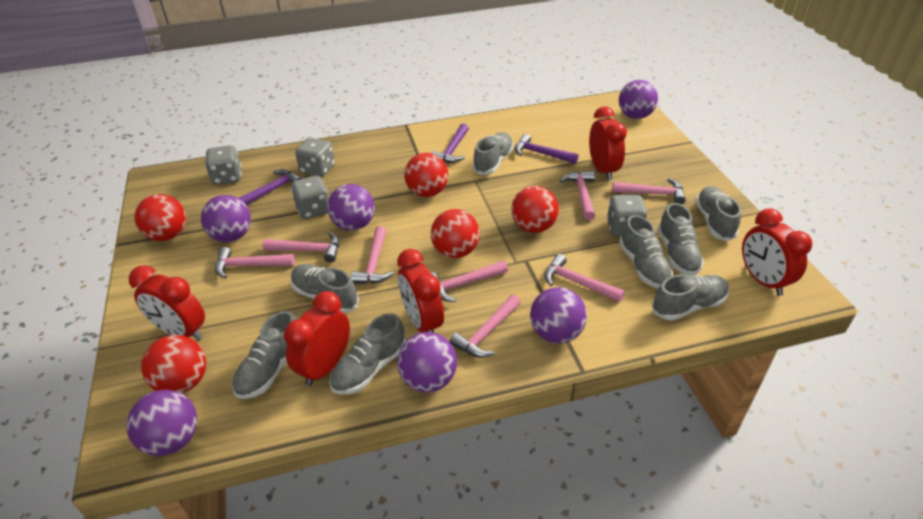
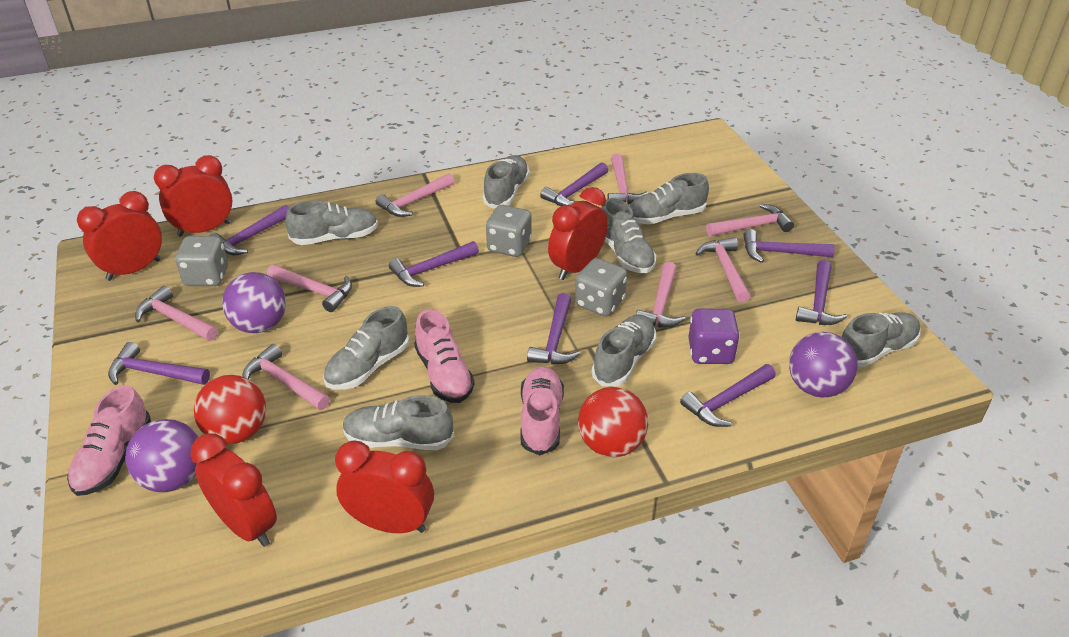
grey dice: [205,145,242,185] [291,176,329,219] [295,138,335,177] [607,195,647,237] = 4 -> [175,236,228,286] [486,205,532,257] [575,258,627,317] = 3
pink shoe: none = 0 -> [67,385,151,496] [414,309,475,403] [520,366,564,456] = 3
purple ball: [126,390,197,456] [201,195,251,242] [328,184,375,231] [397,332,457,392] [530,287,587,344] [619,80,658,119] = 6 -> [125,419,198,492] [222,272,286,333] [789,332,858,398] = 3
purple dice: none = 0 -> [688,308,740,364] = 1
purple hammer: [239,169,302,205] [431,124,469,163] [515,134,579,164] = 3 -> [108,342,210,385] [210,205,289,255] [389,241,479,287] [527,293,580,365] [540,162,608,206] [680,364,776,427] [743,229,835,263] [796,260,847,325] = 8
red ball: [134,194,186,241] [141,335,206,394] [404,153,449,197] [431,209,480,258] [511,186,559,233] = 5 -> [194,375,266,444] [578,387,648,457] = 2

